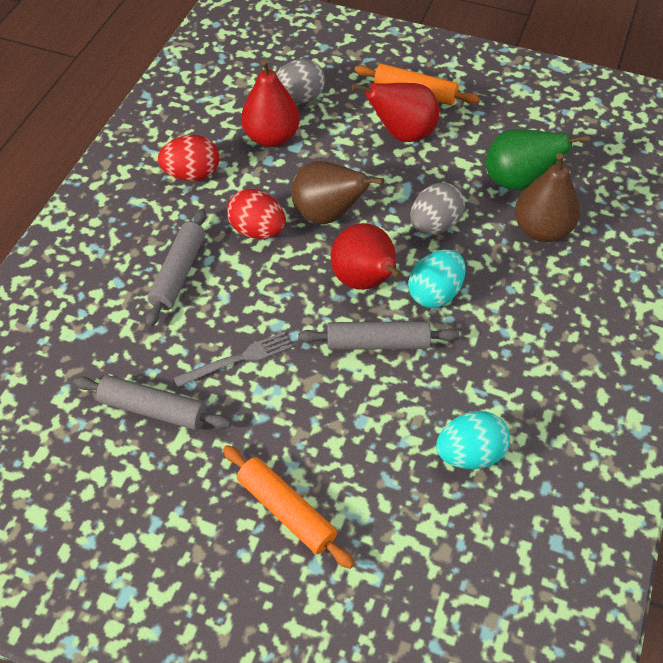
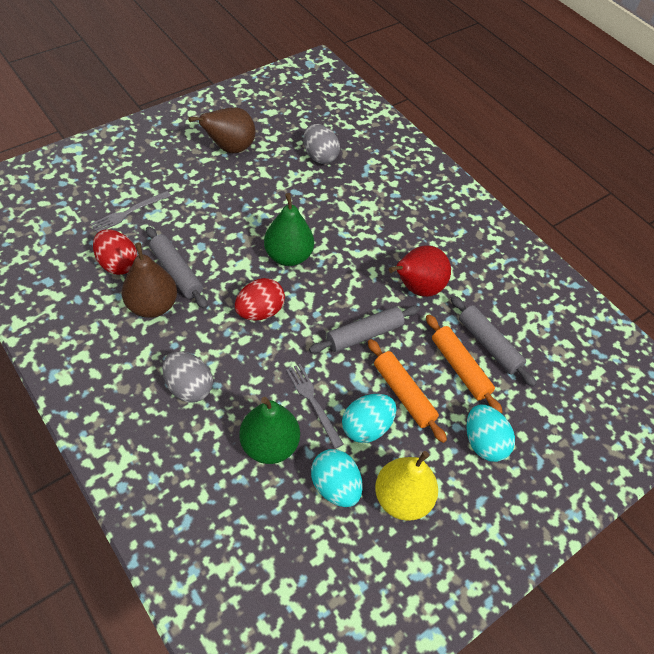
green pear: [486,129,590,190] = 1 -> [239,397,300,464] [264,193,314,266] = 2
grey fork: [174,332,293,387] = 1 -> [90,191,171,233] [286,364,343,448] = 2
red pear: [241,59,300,147] [331,223,402,290] [352,83,439,142] = 3 -> [389,245,451,297] = 1
turquoise egg: [408,250,466,308] [436,411,510,469] = 2 -> [311,449,363,507] [342,394,396,443] [466,404,515,462] = 3
yellow pear: none = 0 -> [375,451,438,521] = 1

